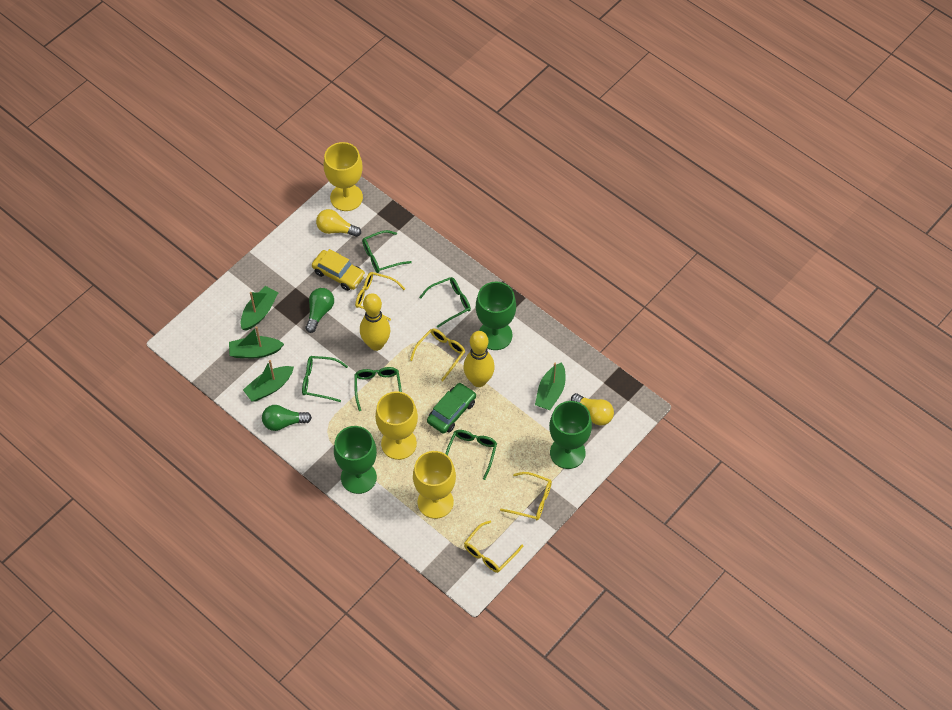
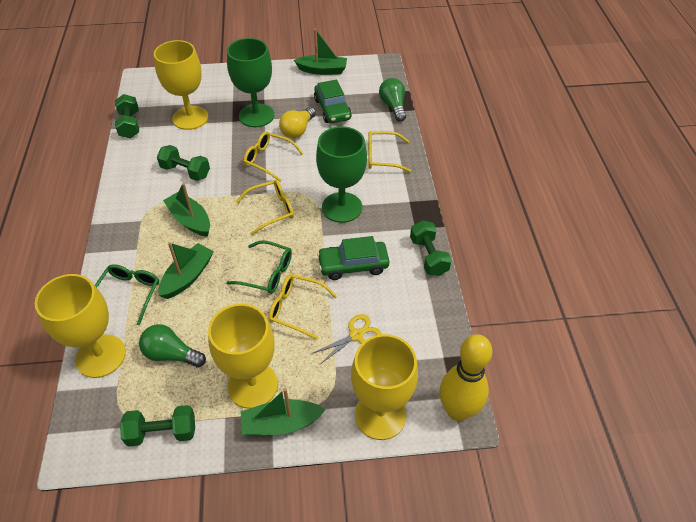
green car: [427,383,476,434] = 1 -> [314,79,352,123] [317,236,389,280] = 2
green dumbbell: none = 0 -> [115,94,139,138] [120,405,195,447] [157,145,210,181] [410,220,452,276] = 4
green glasses: [302,356,348,402] [354,367,402,411] [362,230,412,273] [419,277,471,328] [446,430,497,480] = 5 -> [95,264,159,325] [226,240,292,294] = 2
green goblet: [334,426,377,494] [476,282,516,350] [549,401,592,469] = 3 -> [227,38,274,127] [316,126,367,223] = 2
yellow bowling pin: [360,293,390,351] [463,331,495,387] = 2 -> [440,334,492,421] = 1
yellow car: [312,249,365,291] = 1 -> none = 0
yellow goblet: [324,142,363,211] [375,391,418,460] [413,451,456,519] = 3 -> [35,274,126,378] [154,40,208,130] [208,304,278,409] [351,334,418,440] = 4
yellow light bulb: [316,209,361,237] [571,393,614,426] = 2 -> [279,107,316,138] = 1
yellow scissors: none = 0 -> [311,314,382,365] = 1

